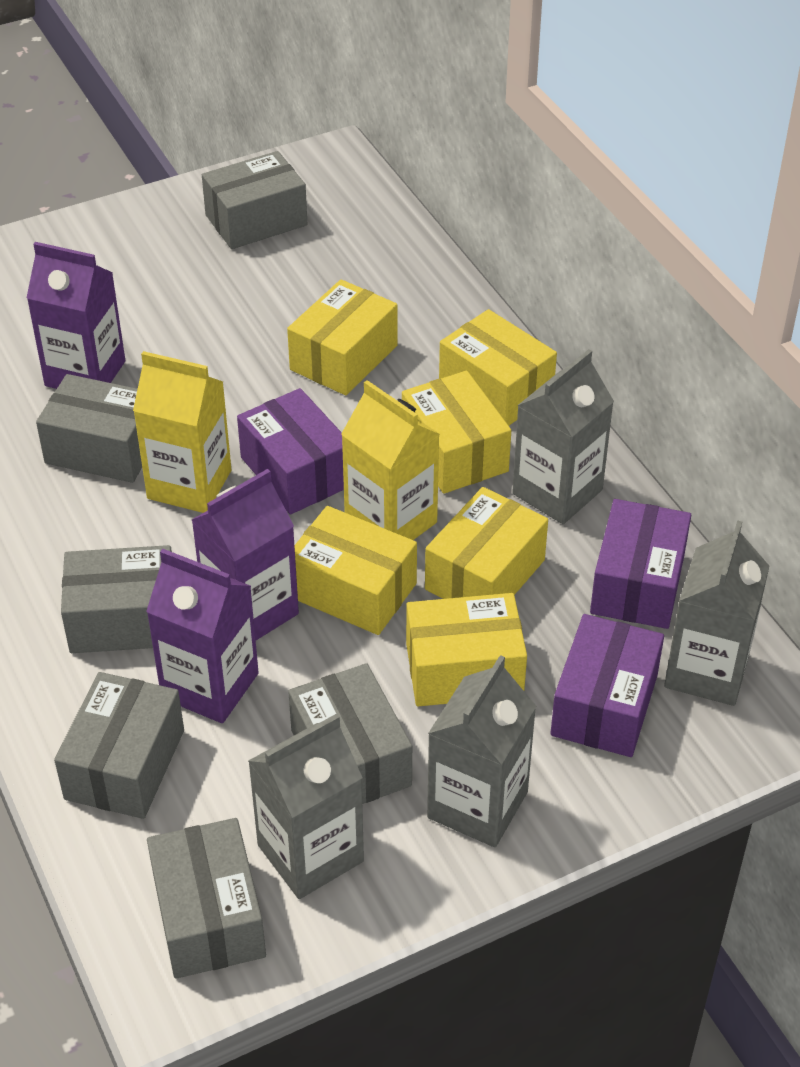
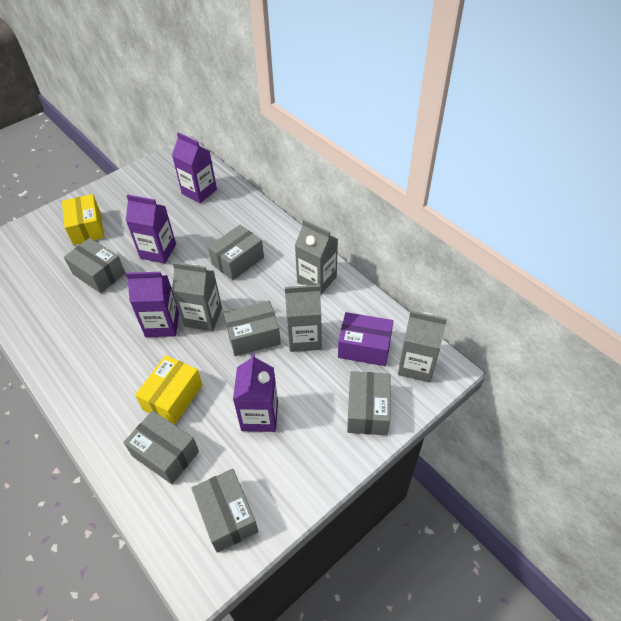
purple box: [237,388,344,515] [550,614,664,757] [590,499,691,629] = 3 -> [338,312,393,366] = 1
purple carton: [26,242,125,389] [146,549,259,723] [192,469,299,640] = 3 -> [126,194,176,264] [126,271,179,337] [172,132,217,203] [233,353,278,432] = 4
yellow box: [287,279,398,395] [294,506,417,635] [402,371,511,494] [406,593,527,706] [425,487,548,599] [439,309,557,426] = 6 -> [62,194,104,245] [135,355,203,425] = 2
yellow carton: [133,351,231,513] [341,380,440,540] = 2 -> none = 0

